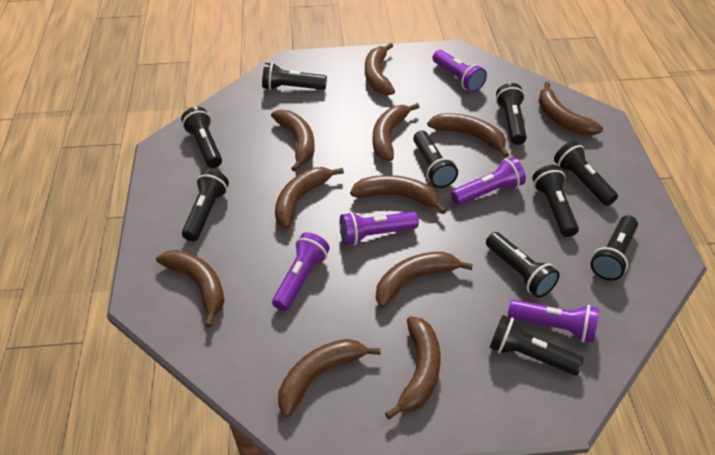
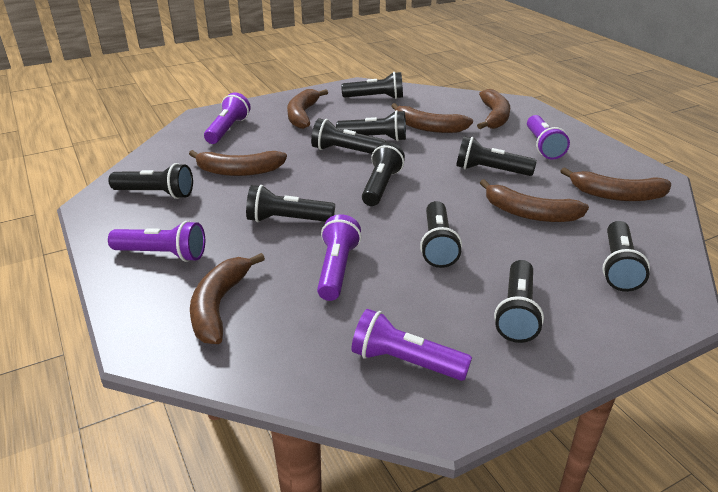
brown banana: [156,250,224,327] [271,110,315,172] [275,167,344,229] [278,339,381,417] [350,175,446,215] [365,43,395,95] [373,103,419,161] [376,252,473,308] [385,316,441,419] [427,113,509,158] [538,82,603,136] = 11 -> [189,150,287,176] [190,253,265,344] [287,89,328,129] [391,103,473,133] [477,89,510,129] [480,179,589,222] [561,167,671,201] = 7

